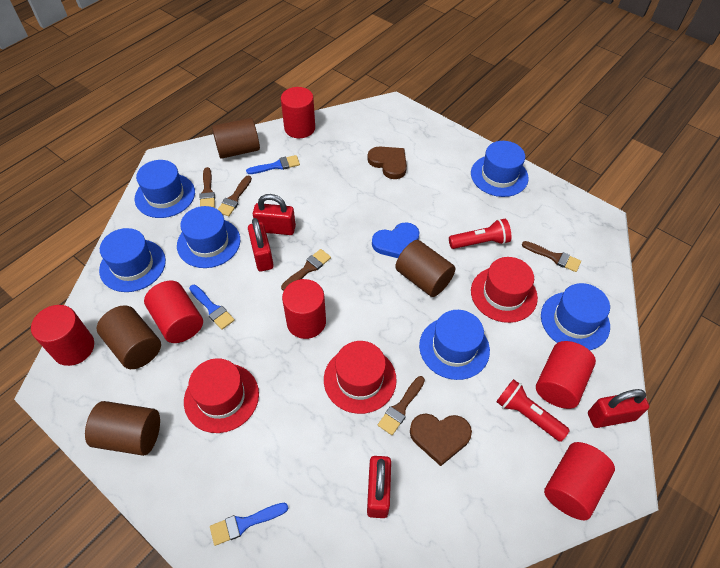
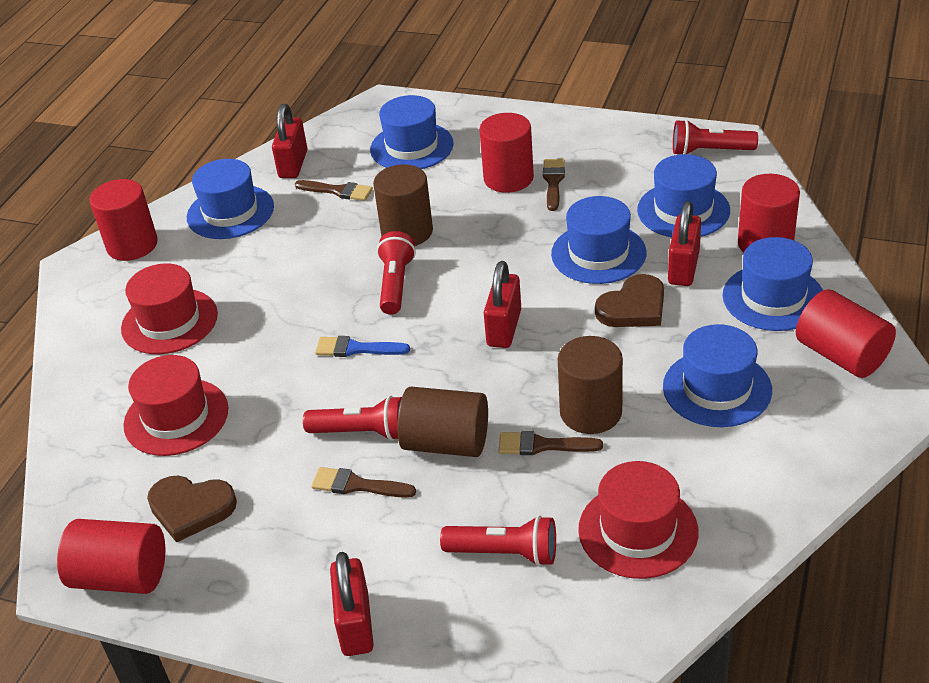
blue brush: [189,285,235,330] [210,503,288,546] [246,155,300,174] = 3 -> [315,336,410,357] = 1
blue heart: [372,222,420,258] = 1 -> none = 0
brown brush: [200,167,215,208] [218,175,252,216] [281,249,331,291] [378,376,425,435] [522,241,581,272] = 5 -> [295,180,373,201] [311,467,416,498] [499,431,603,455] [543,159,565,211] = 4
brown cylinder: [85,401,160,456] [97,305,161,369] [212,118,260,159] [395,240,455,297] = 4 -> [373,165,433,246] [397,387,488,457] [558,336,623,434] = 3
red cylinder: [31,305,94,366] [144,281,203,343] [281,87,315,138] [282,279,326,339] [536,341,596,409] [544,442,615,520] = 6 -> [57,519,165,594] [90,179,158,261] [479,113,534,193] [738,174,800,253] [796,289,896,378] = 5
red flashlight: [449,219,511,249] [496,379,570,442] = 2 -> [303,396,402,441] [377,231,416,315] [440,515,556,566] [673,119,758,154] = 4

